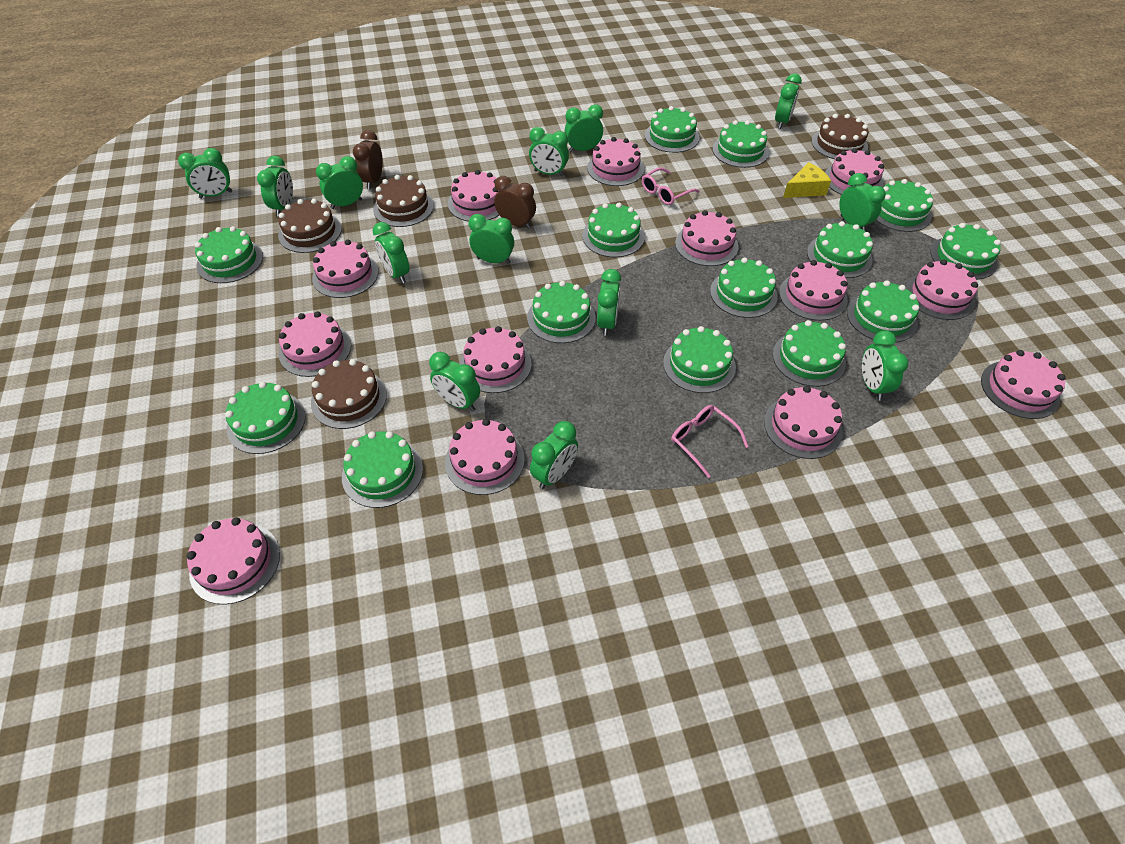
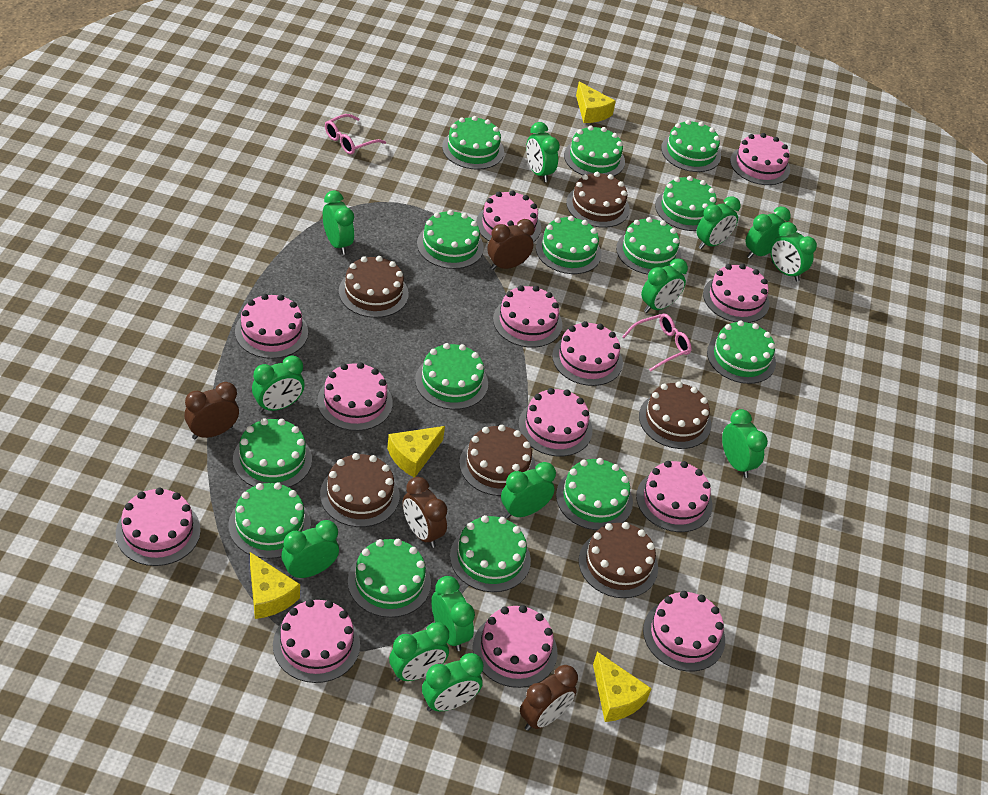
brown cake: [278,199,342,253] [311,359,387,429] [373,175,434,227] [812,114,868,159] = 4 -> [320,453,400,527] [339,256,409,318] [459,425,536,496] [566,172,630,228] [579,522,658,598] [639,382,711,449] = 6
brown clock: [353,130,383,189] [494,176,536,229] = 2 -> [185,382,239,439] [403,477,447,548] [487,219,535,270] [520,665,578,731] = 4
yellow cheese: [783,162,831,198] = 1 -> [250,552,300,619] [387,426,445,477] [576,82,616,123] [593,652,652,722] = 4

